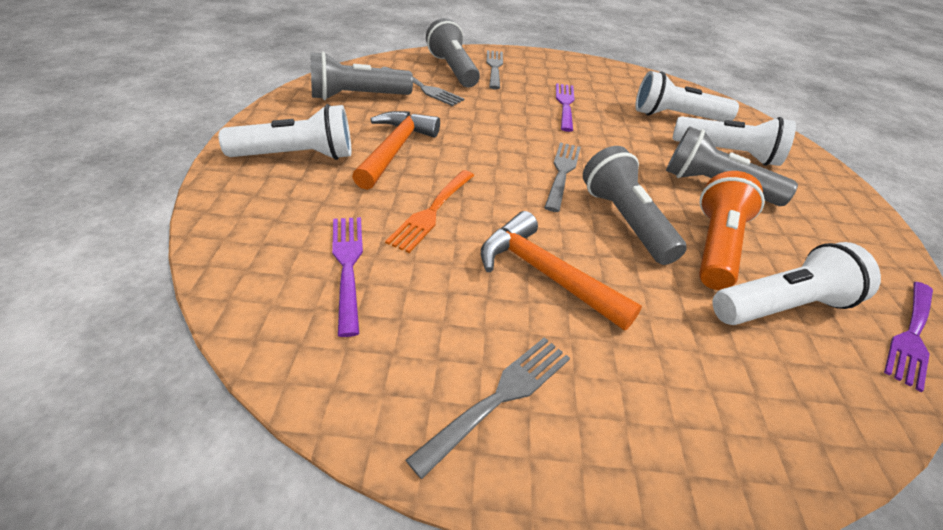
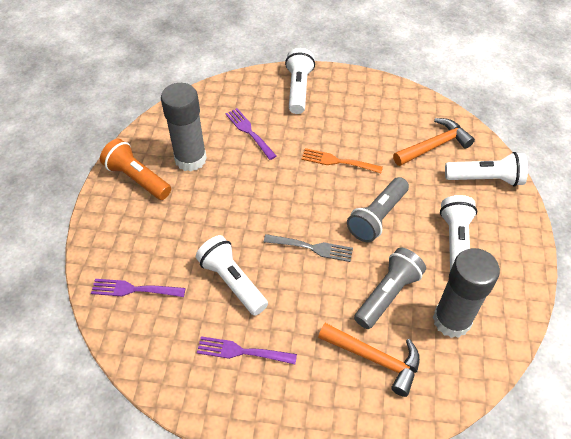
grey flashlight: [310,52,413,100] [426,18,480,87] [583,146,687,265] [666,126,798,206] = 4 -> [347,177,409,243] [354,247,426,329] = 2
grey fork: [382,67,464,106] [406,337,570,479] [486,50,503,89] [544,142,581,212] = 4 -> [264,234,353,262] = 1
grey glue stick: none = 0 -> [161,83,207,172] [433,248,500,338] = 2

